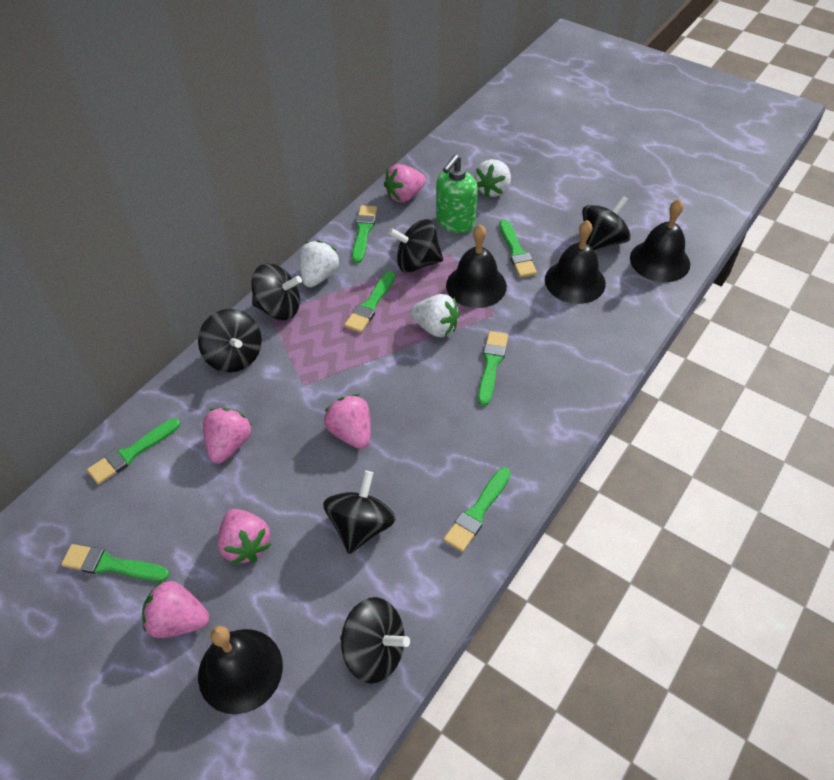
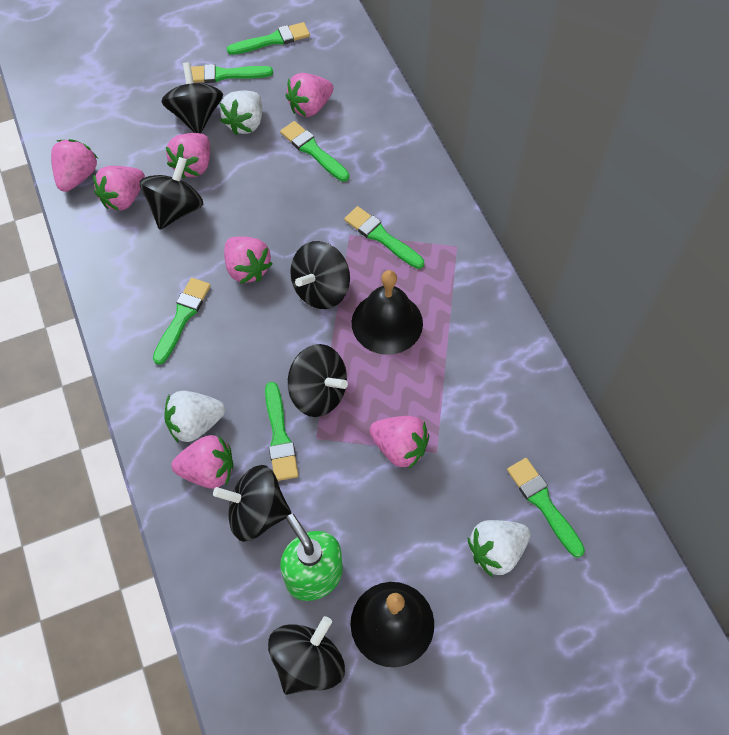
black bell: [198,626,283,714] [446,225,507,308] [545,220,606,304] [630,199,690,282] = 4 -> [350,582,434,667] [352,270,423,355] = 2
pink strawberry: [142,580,209,638] [203,408,252,463] [217,509,271,565] [324,394,371,449] [384,164,426,203] = 5 -> [51,139,98,192] [93,166,145,211] [166,133,210,178] [171,435,233,489] [224,236,273,284] [286,73,333,117] [369,416,429,469] = 7

